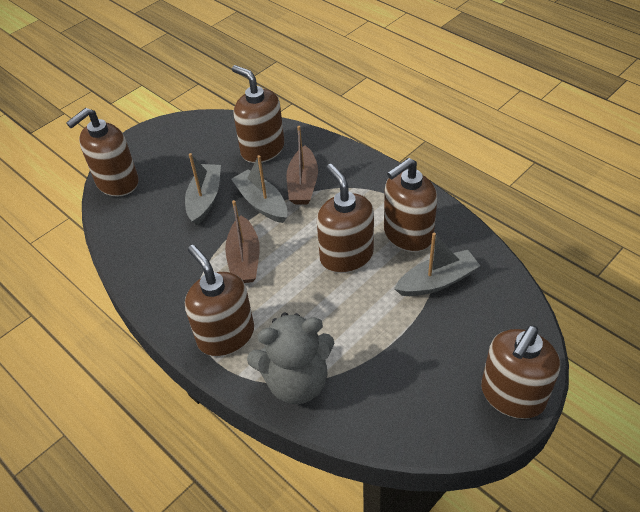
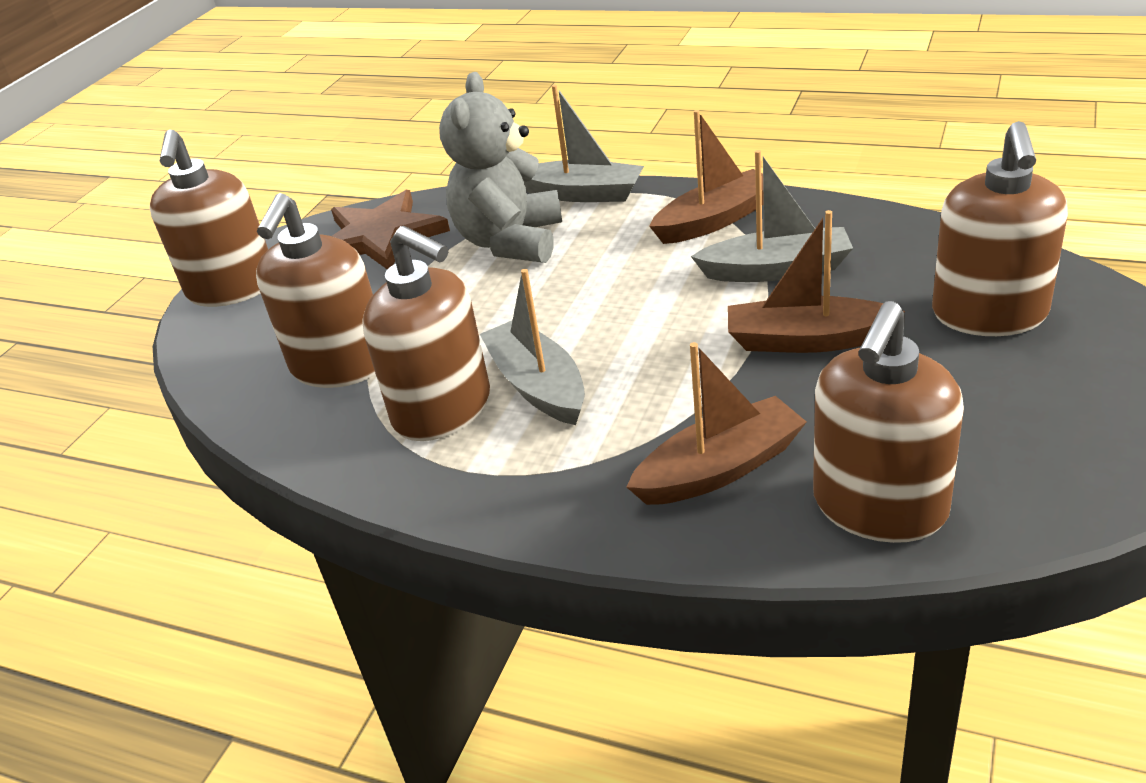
brown boat: [225,200,260,283] [286,126,318,204] = 2 -> [627,342,807,505] [649,110,764,244] [728,210,905,353] = 3
brown soap dispenser: [66,108,139,196] [185,245,254,357] [232,65,285,163] [317,164,374,273] [384,158,437,252] [481,325,560,419] = 6 -> [150,130,268,307] [256,193,376,388] [362,226,490,441] [813,301,964,543] [932,121,1068,336] = 5
brown star: none = 0 -> [331,190,450,269] = 1

